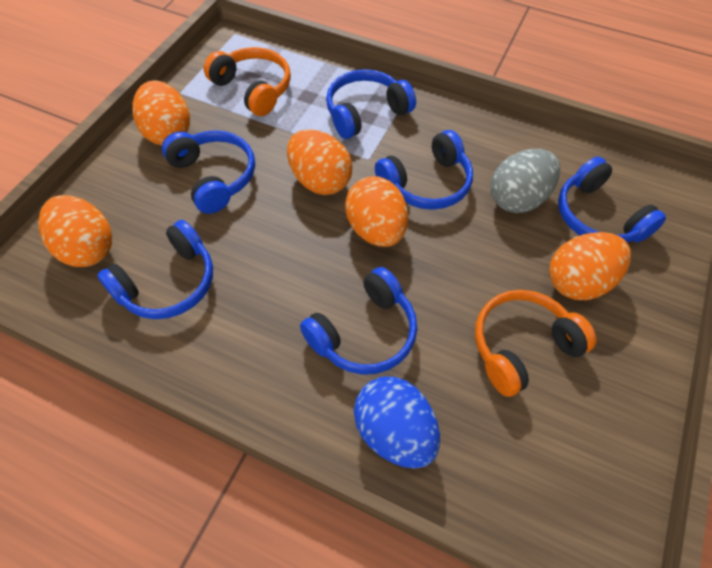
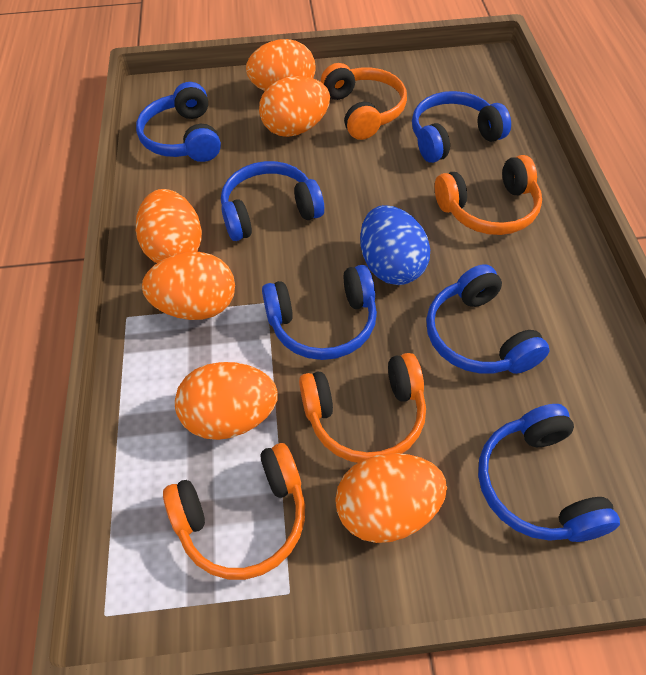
grey egg: [491,149,560,213] = 1 -> none = 0
orange egg: [38,195,112,267] [132,80,190,145] [287,129,352,195] [345,176,408,247] [549,232,631,300] = 5 -> [136,189,202,263] [142,252,235,320] [175,362,278,440] [246,39,315,91] [259,76,330,137] [335,453,447,543] = 6
orange headphones: [204,47,291,116] [475,290,597,397] = 2 -> [163,443,305,580] [299,353,426,463] [321,63,407,140] [435,155,542,235] = 4

